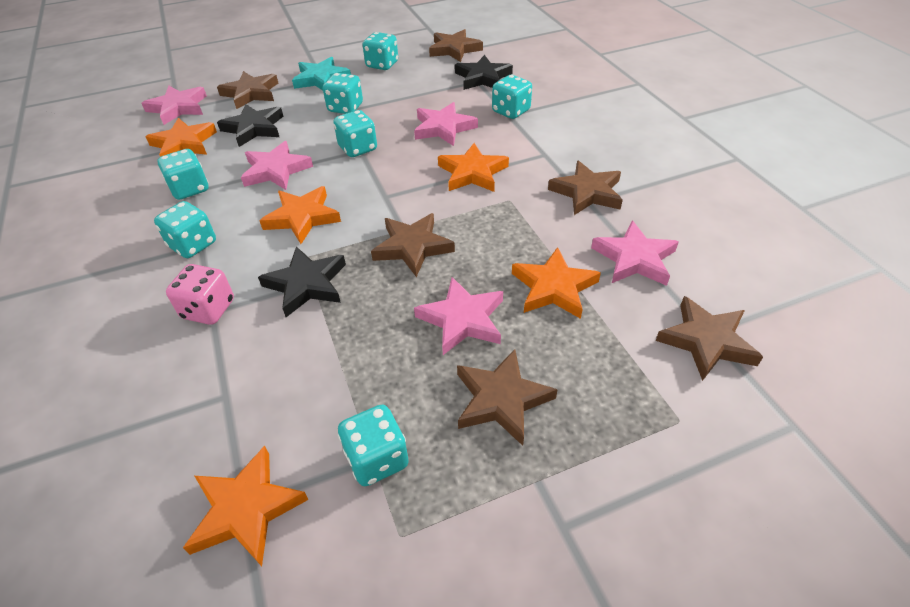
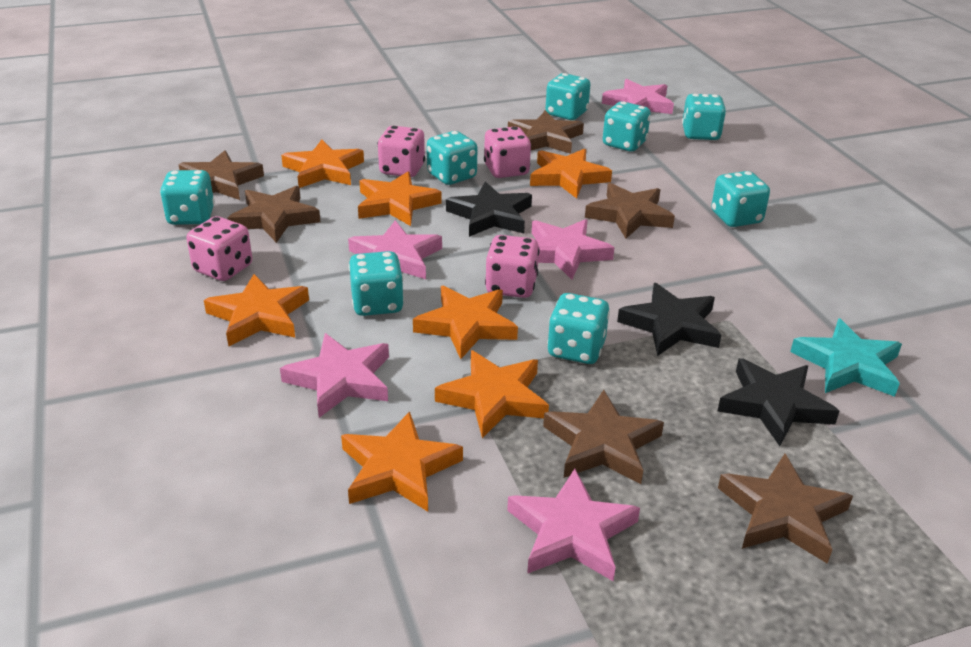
orange star: [145,118,217,157] [183,446,308,566] [259,186,341,244] [438,143,509,192] [512,247,601,319] = 5 -> [204,274,309,347] [281,139,364,188] [341,411,463,512] [358,172,442,226] [413,286,518,359] [435,350,549,438] [530,149,612,198] = 7
pink dice: [166,264,234,325] = 1 -> [186,216,252,281] [377,126,425,177] [484,127,531,178] [485,235,540,298] = 4
turquoise dice: [154,201,216,258] [157,149,209,200] [323,73,363,114] [333,110,377,157] [338,404,409,486] [363,32,398,70] [492,75,532,119] = 7 -> [160,170,215,225] [348,251,404,316] [427,131,477,185] [545,73,591,120] [547,293,610,364] [603,101,651,151] [682,94,726,140] [711,171,770,227] = 8

